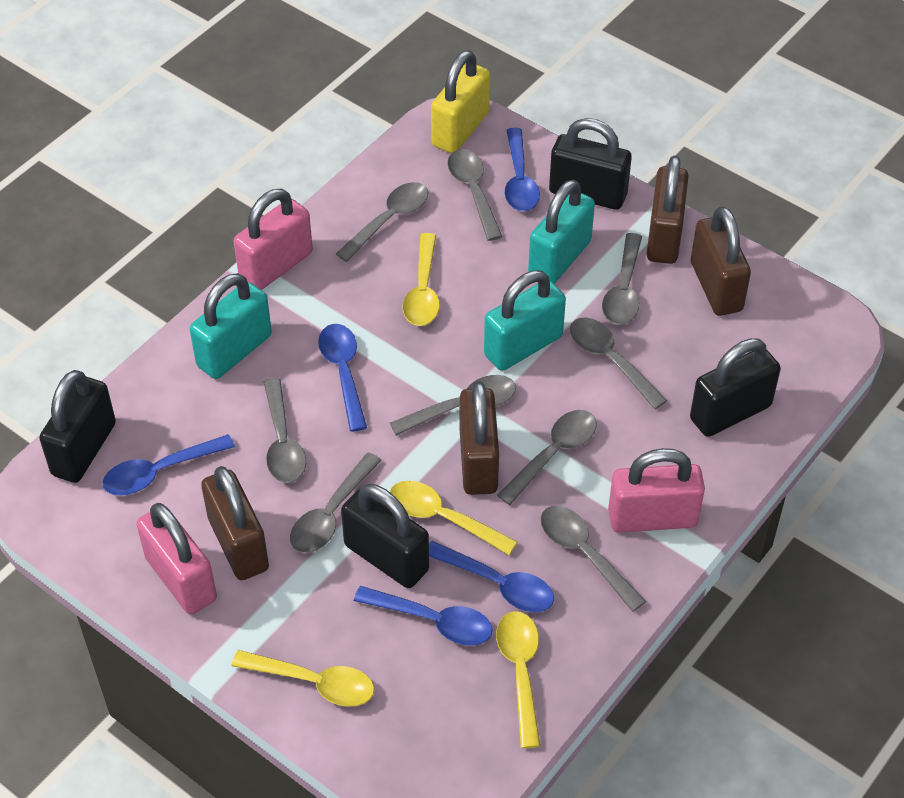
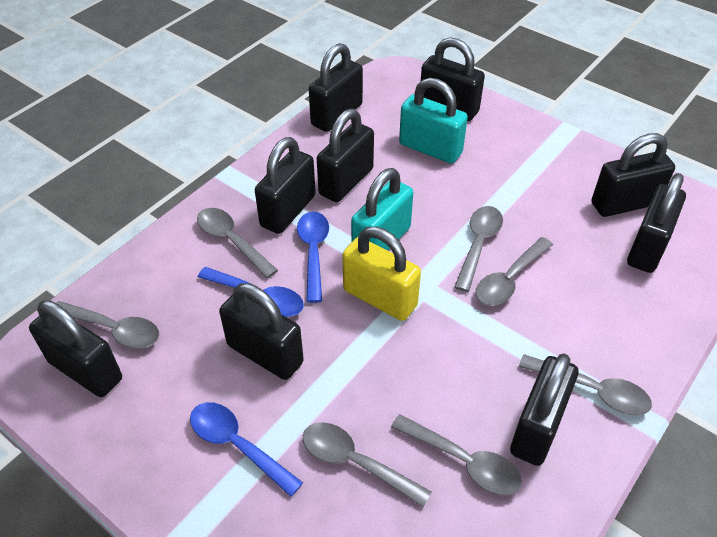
black padlock: [39,370,116,483] [341,484,429,588] [549,118,632,210] [690,338,781,437] = 4 -> [29,300,122,397] [219,283,304,380] [255,137,316,234] [309,43,363,132] [317,109,374,202] [421,37,485,121] [510,354,579,466] [592,133,675,217] [627,173,686,273] = 9
blue spoon: [102,434,235,496] [318,324,367,432] [354,586,493,646] [429,541,554,612] [505,128,540,211] = 5 -> [190,402,303,497] [198,267,304,317] [297,212,329,303] = 3
brown padlock: [201,466,269,580] [460,381,499,495] [647,156,689,264] [691,206,751,316] = 4 -> none = 0
grey spoon: [263,378,306,483] [290,452,382,553] [336,182,428,262] [390,375,516,436] [447,149,503,241] [497,410,597,505] [540,506,646,612] [570,318,667,409] [602,233,642,325] = 9 -> [56,301,159,349] [197,208,278,278] [303,422,431,507] [391,414,522,495] [455,206,503,292] [476,237,553,306] [519,354,652,415] = 7
pink padlock: [136,503,217,615] [234,189,313,290] [608,448,705,533] = 3 -> none = 0
turquoise padlock: [190,273,272,379] [484,270,566,371] [528,180,595,284] = 3 -> [351,168,413,250] [399,78,468,164] = 2
yellow spoon: [232,650,375,707] [390,481,517,555] [402,233,440,326] [496,611,540,748] = 4 -> none = 0

